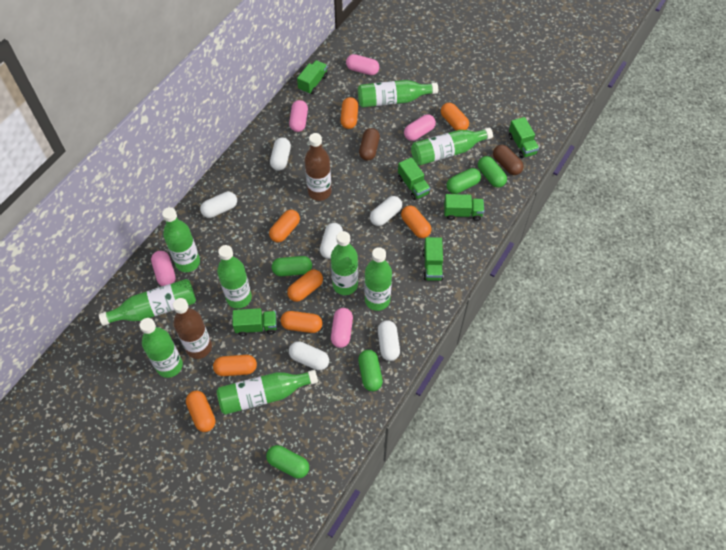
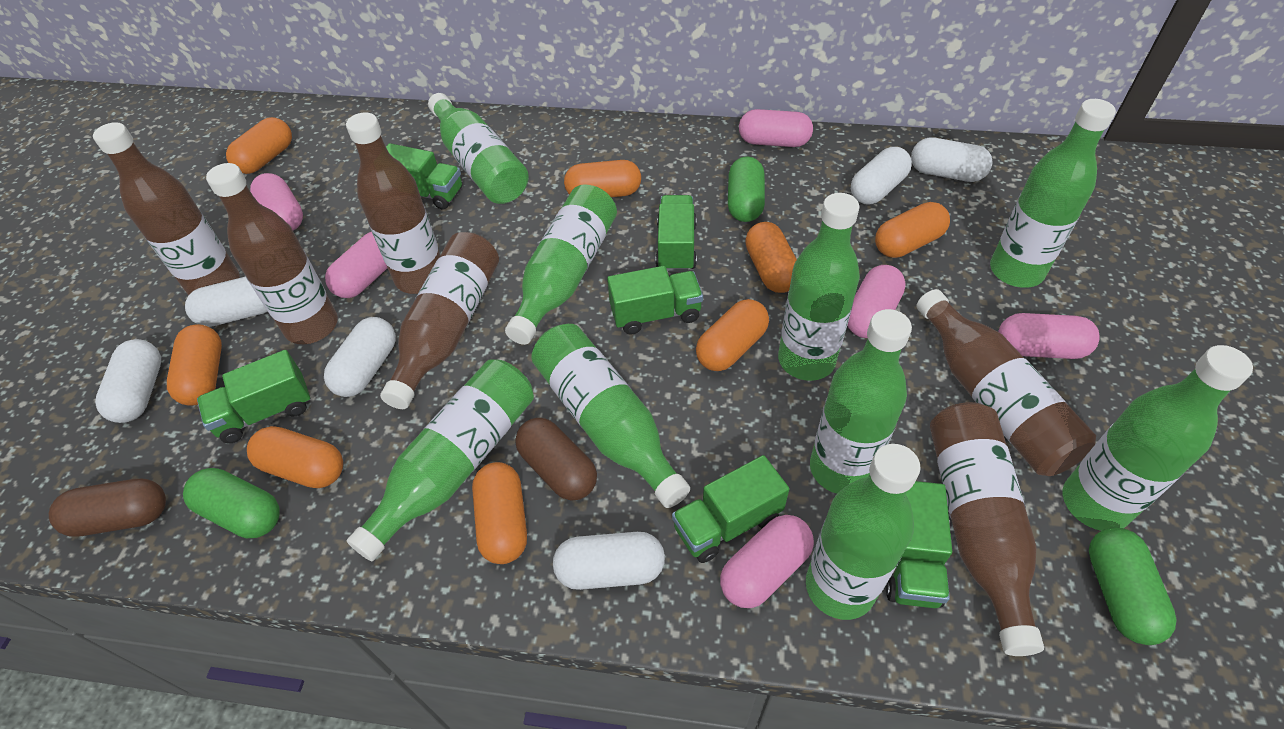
brown bottle: [173,298,212,359] [305,133,331,201] = 2 -> [93,122,240,296] [206,163,338,344] [346,112,440,294] [380,232,499,409] [917,289,1096,476] [930,402,1044,656] = 6
green capsule: [266,445,309,478] [272,256,312,276] [358,350,383,391] [446,168,481,194] [478,156,507,188] = 5 -> [183,468,280,538] [728,156,765,222] [1089,528,1176,645] = 3
pink capsule: [151,251,176,286] [289,100,308,132] [331,308,353,348] [346,54,379,75] [404,114,436,141] = 5 -> [250,173,303,231] [325,232,387,298] [720,515,814,608] [739,109,813,147] [847,265,906,338] [998,313,1100,359] = 6

